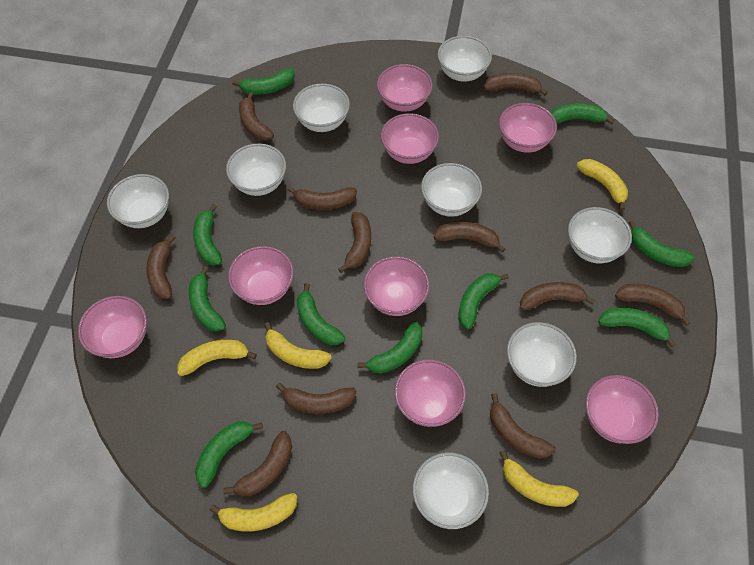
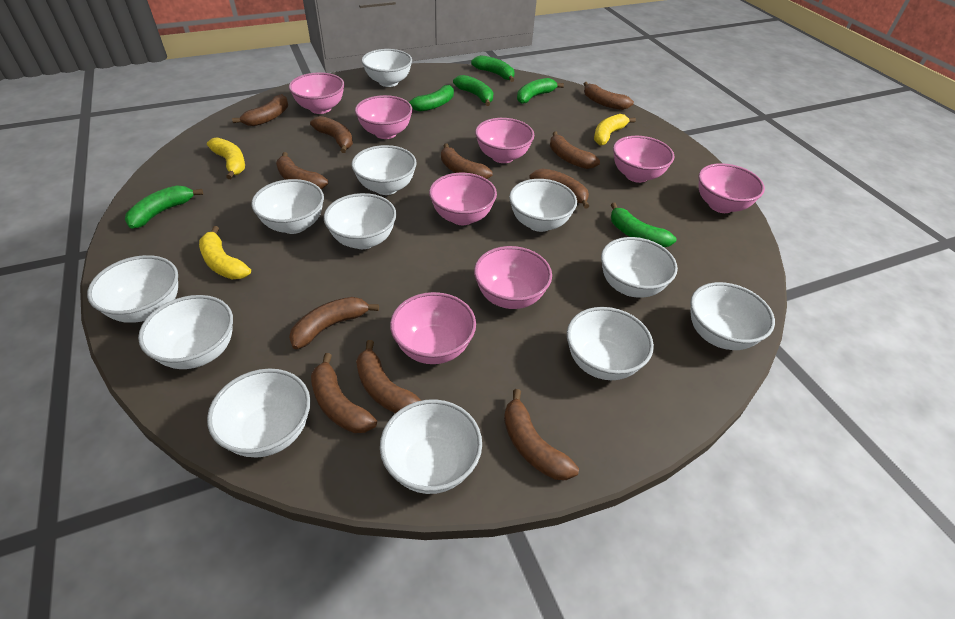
green banana: [189,266,226,332] [193,204,222,266] [195,421,263,488] [232,69,295,95] [297,283,345,345] [357,322,423,374] [458,273,509,330] [551,103,614,124] [598,308,676,347] [628,220,695,267] = 10 -> [125,185,203,229] [409,85,454,112] [453,75,493,106] [471,55,515,82] [517,78,564,104] [611,203,676,247] = 6
white bowl: [107,174,169,228] [226,143,286,196] [293,84,350,132] [413,453,489,529] [421,163,482,217] [438,36,492,82] [507,322,577,387] [568,207,632,263] = 8 -> [87,255,178,323] [138,295,233,369] [207,369,310,457] [251,179,324,234] [324,193,396,249] [352,145,417,195] [361,49,412,87] [380,399,482,494] [509,179,577,232] [567,307,654,380] [601,237,678,298] [690,282,775,350] = 12
yellow banana: [177,340,257,376] [210,493,297,532] [264,322,332,369] [500,450,579,507] [576,159,628,211] = 5 -> [199,226,251,279] [207,137,245,179] [594,114,636,146] = 3

